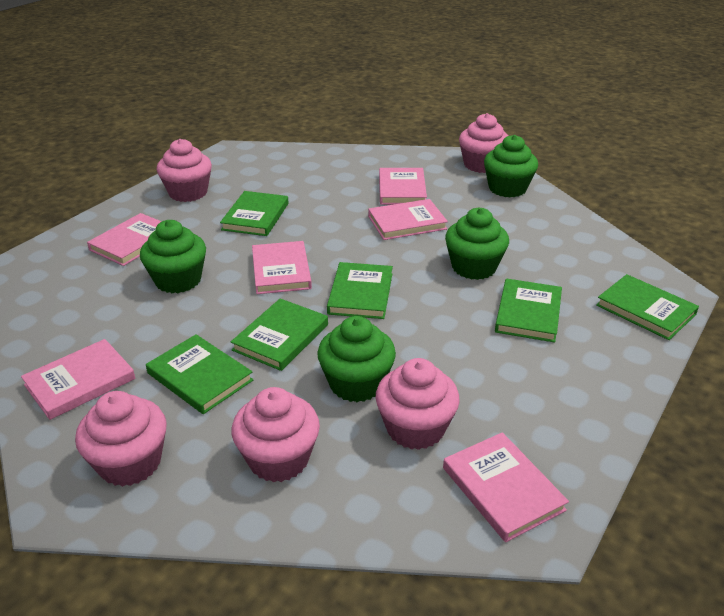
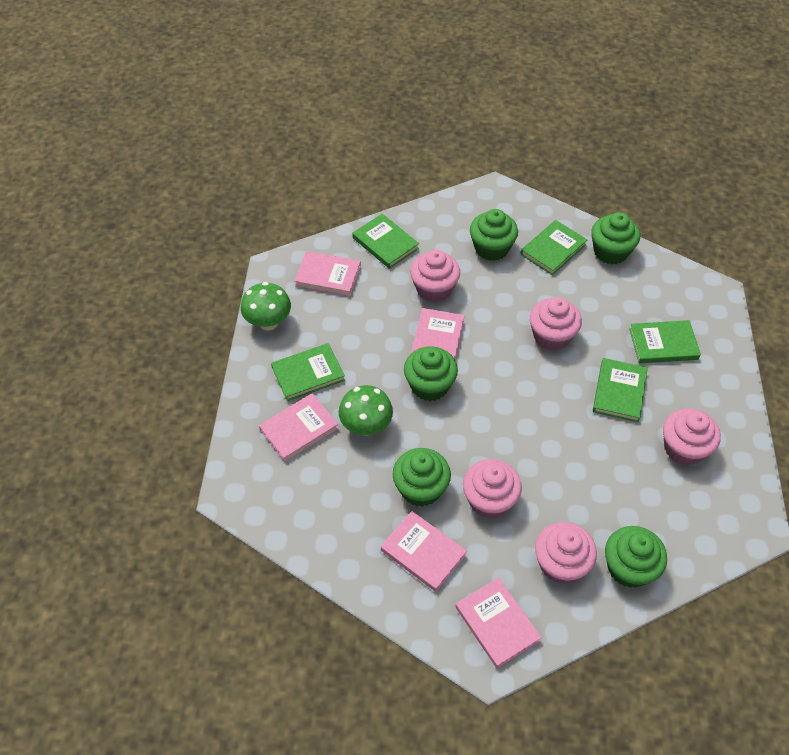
green book: [146,334,253,414] [220,191,288,236] [231,298,328,371] [327,262,393,319] [495,279,562,342] [596,274,699,340] = 6 -> [271,343,345,401] [352,214,419,269] [520,220,587,275] [593,358,648,422] [629,320,701,363] = 5
green cupcake: [140,220,206,293] [317,316,396,402] [445,208,509,280] [484,135,538,198] = 4 -> [392,448,451,507] [404,346,458,401] [470,209,518,261] [591,212,640,264] [605,526,667,588] = 5
green mushroom: none = 0 -> [241,282,291,331] [339,385,393,435] = 2
pink book: [21,339,135,420] [87,213,162,266] [252,241,312,294] [368,199,448,240] [379,168,427,205] [443,432,569,542] = 6 -> [259,393,339,462] [294,251,361,296] [381,511,467,592] [410,308,465,359] [455,578,542,668] = 5

